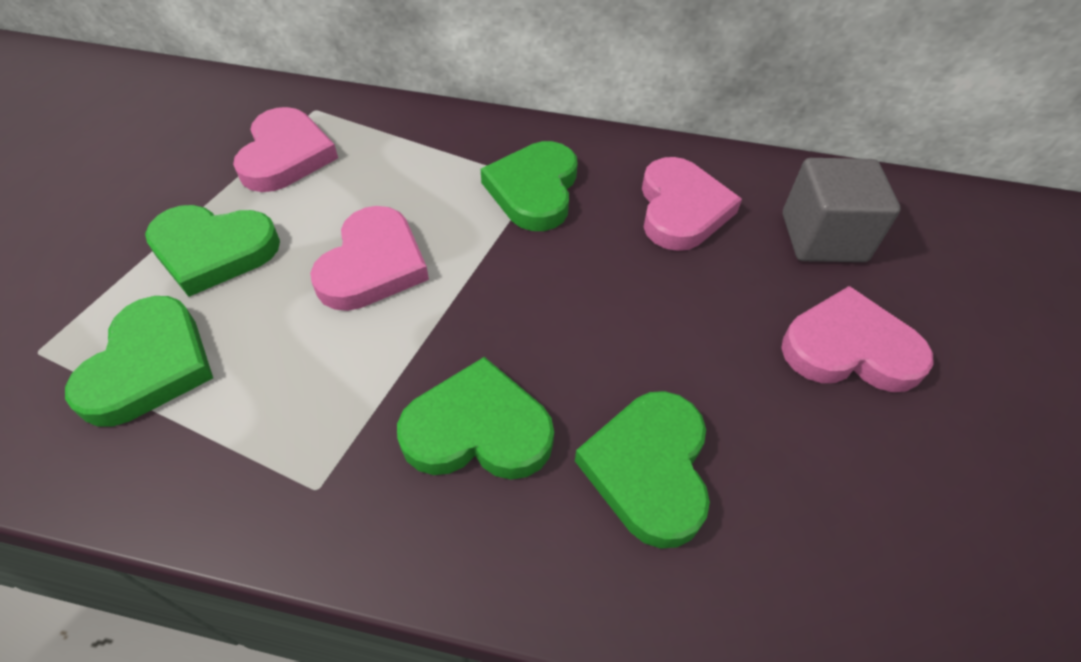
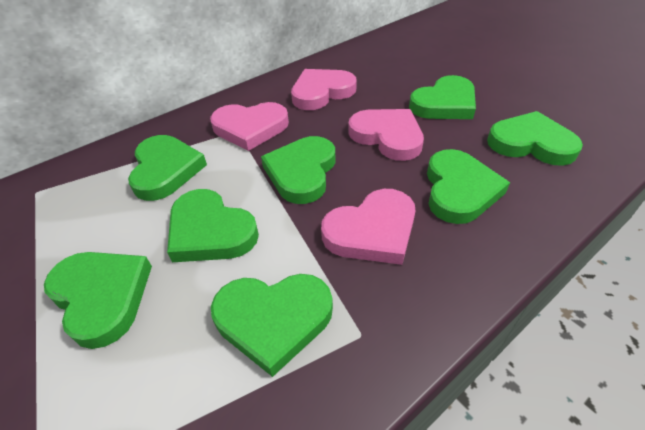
green heart: [65,296,213,427] [145,205,280,297] [397,357,554,480] [481,141,578,231] [575,391,710,548] = 5 -> [44,252,152,349] [128,135,207,201] [167,189,259,262] [211,274,333,377] [261,136,335,204] [409,75,476,119] [427,149,510,224] [487,111,583,166] = 8
grey cube: [783,158,901,262] = 1 -> none = 0

